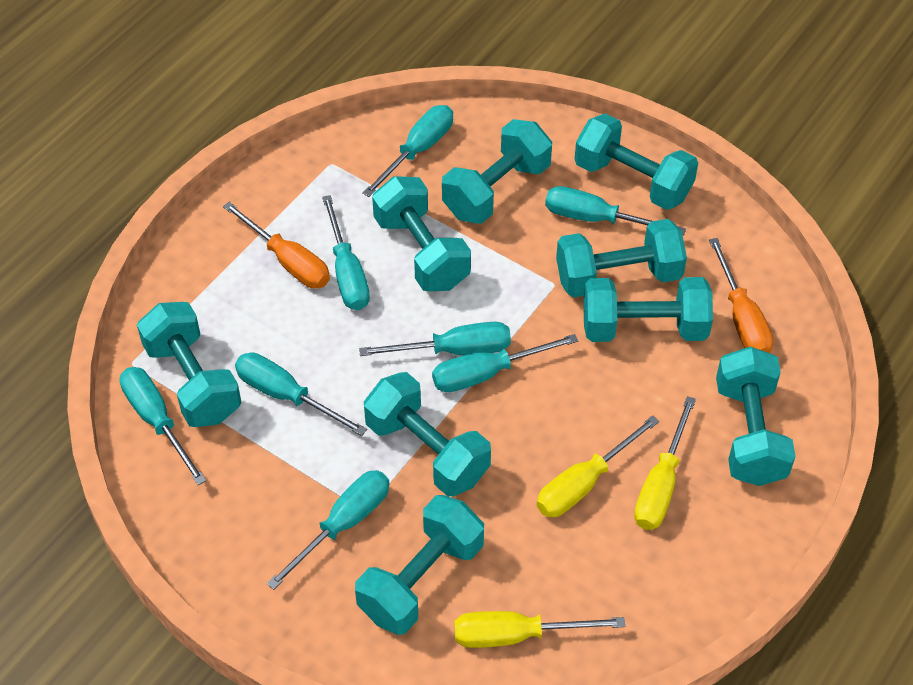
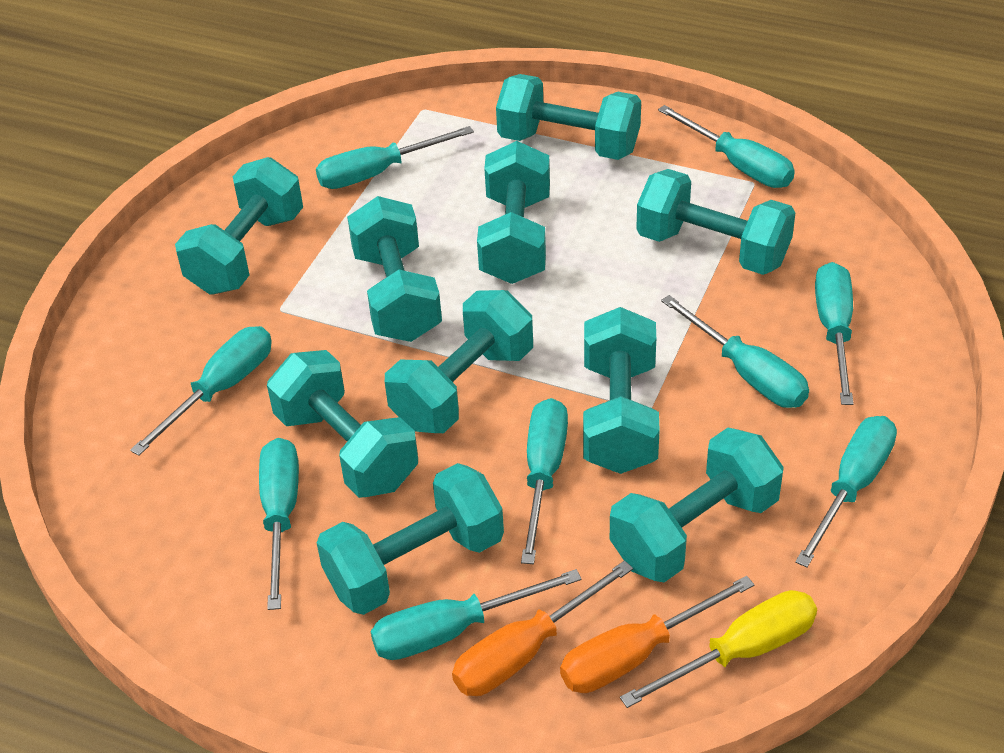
turquoise dumbbell: [137,302,241,427] [355,495,484,635] [364,372,491,496] [372,176,471,291] [442,119,552,224] [556,219,687,298] [575,113,698,210] [583,277,713,342] [716,347,796,486] = 9 -> [175,157,303,294] [267,350,418,498] [317,463,504,615] [347,196,442,342] [385,290,533,433] [477,141,550,284] [496,74,641,160] [583,307,660,474] [610,428,784,582] [636,169,795,275] = 10
turquoise screwdriver: [120,367,206,485] [235,352,367,436] [267,470,390,590] [322,195,370,310] [359,322,511,356] [362,105,453,197] [432,334,578,392] [545,186,686,235] = 8 -> [130,326,272,456] [259,438,299,610] [316,126,474,189] [371,569,582,660] [521,398,568,564] [658,105,795,188] [661,295,809,408] [795,416,897,567] [815,262,854,405] = 9
yellow screwdriver: [454,611,625,648] [537,415,659,517] [634,396,696,530] = 3 -> [620,590,817,708] = 1

